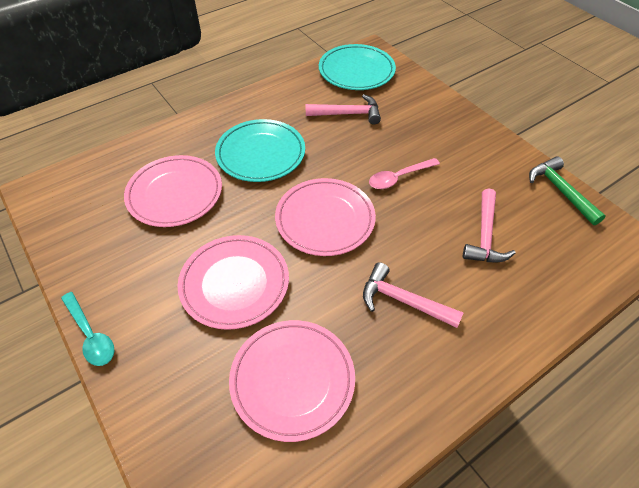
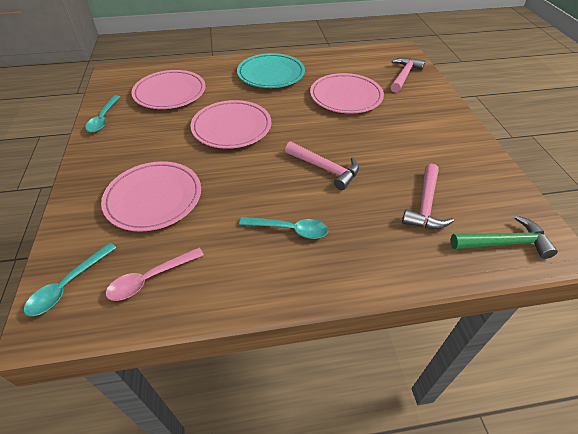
turquoise plate: [215,119,305,182] [319,44,396,90] = 2 -> [237,53,305,88] = 1
turquoise spoon: [61,292,114,366] = 1 -> [24,243,117,316] [85,95,120,133] [239,217,328,239] = 3

